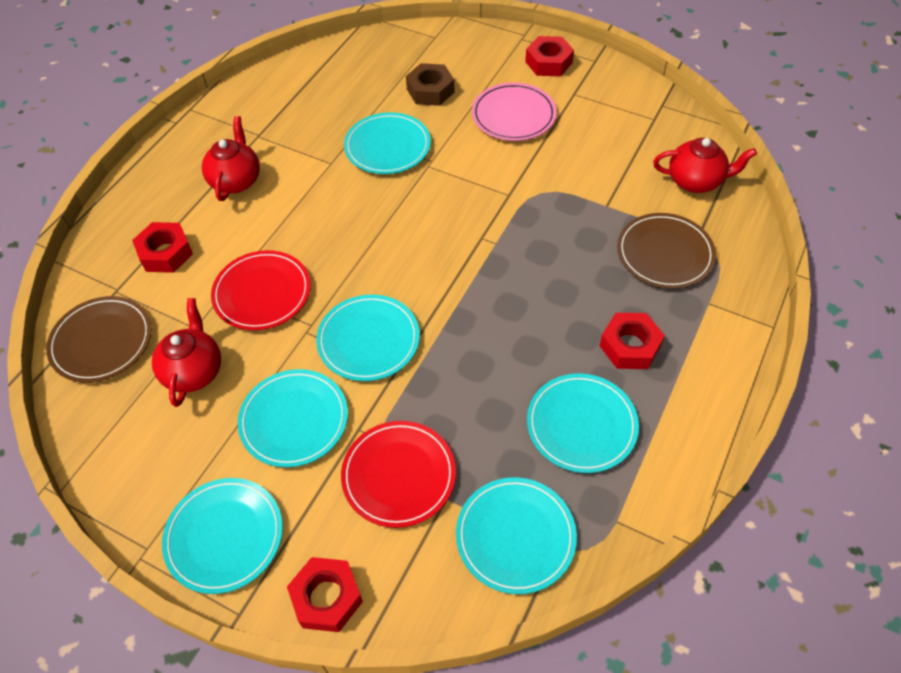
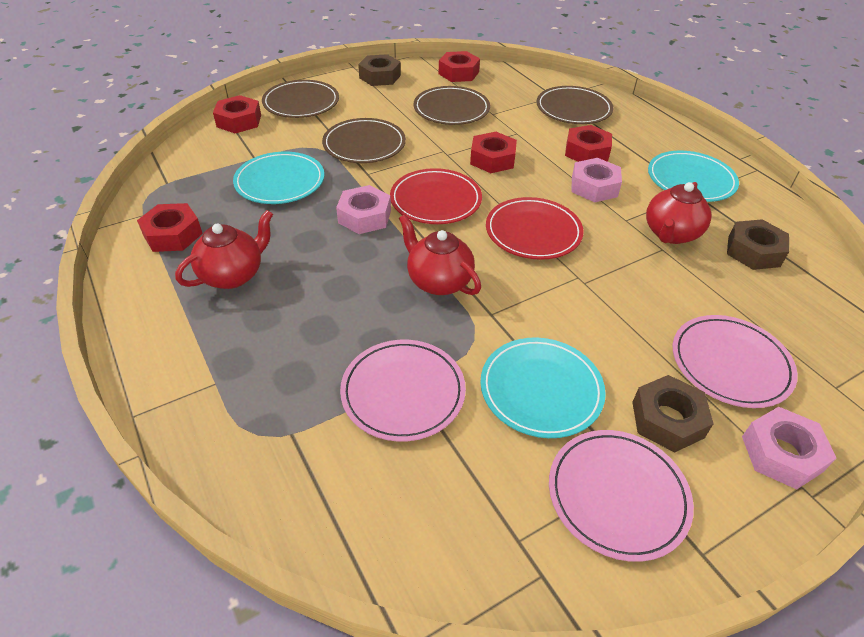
brown nut: [406,63,455,106] = 1 -> [358,54,401,86] [632,375,713,452] [727,219,789,270] = 3
brown plate: [46,296,152,382] [617,213,716,289] = 2 -> [262,80,339,118] [322,118,406,163] [414,86,490,125] [536,86,613,124] = 4
pink nut: none = 0 -> [336,185,391,234] [572,158,622,202] [742,407,836,489] = 3
pink plate: [472,83,557,141] = 1 -> [340,340,466,442] [549,430,694,562] [673,315,798,408] = 3
red nut: [132,222,193,273] [287,557,363,632] [525,36,574,76] [599,313,665,369] = 4 -> [137,203,203,252] [213,95,261,133] [439,51,480,82] [470,132,517,173] [565,125,612,162] = 5
turquoise plate: [162,478,283,594] [238,369,348,468] [316,294,420,381] [344,112,431,174] [456,477,577,594] [527,374,639,473] = 6 -> [233,152,325,204] [481,338,606,438] [648,150,739,202] = 3

